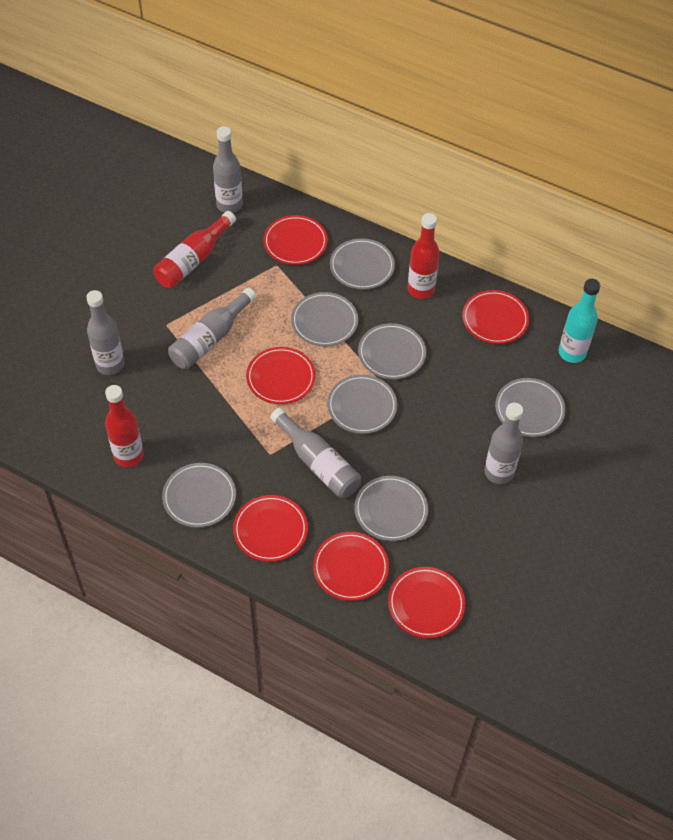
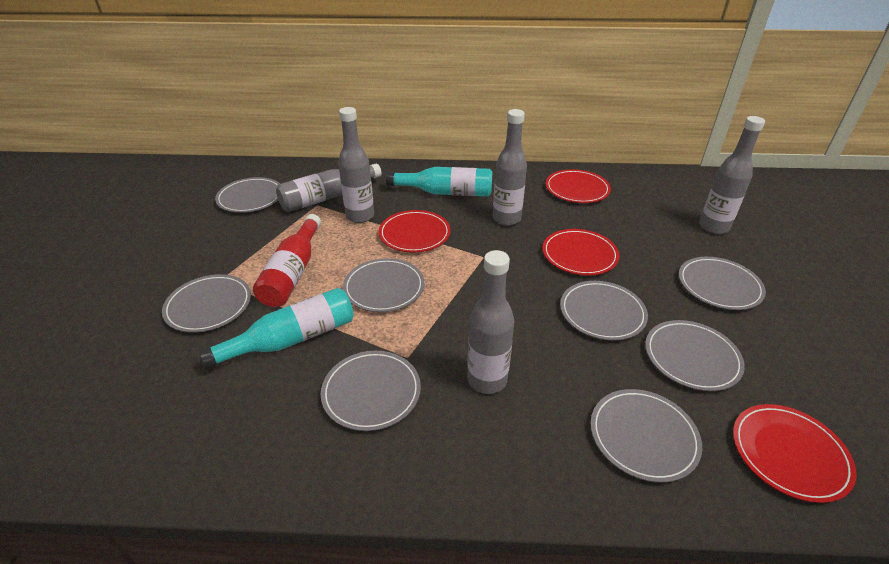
grey plate: [162,463,236,528] [291,292,358,346] [327,375,397,434] [330,238,395,290] [354,476,428,541] [358,323,426,379] [495,378,566,437] = 7 -> [162,274,251,333] [215,177,280,213] [321,351,421,431] [343,258,424,312] [560,281,648,341] [590,389,702,483] [645,320,745,391] [679,257,766,310] = 8
red bottle: [105,385,144,468] [153,211,236,288] [408,213,440,299] = 3 -> [253,214,321,307] = 1
red plate: [233,495,308,562] [246,347,316,404] [263,215,328,265] [313,532,389,601] [388,567,465,638] [462,290,529,344] = 6 -> [379,210,451,252] [542,229,619,276] [546,169,611,203] [733,404,856,503] = 4
turquoise bottle: [559,279,600,363] = 1 -> [198,288,354,369] [386,167,492,197] = 2

